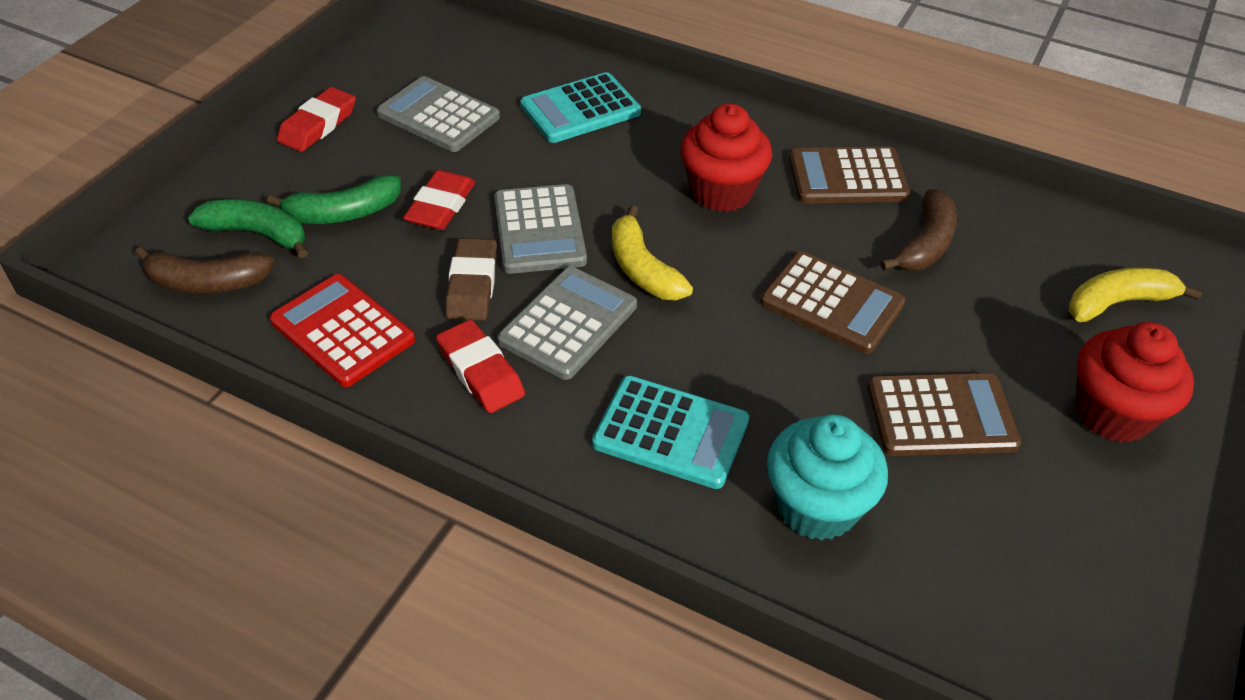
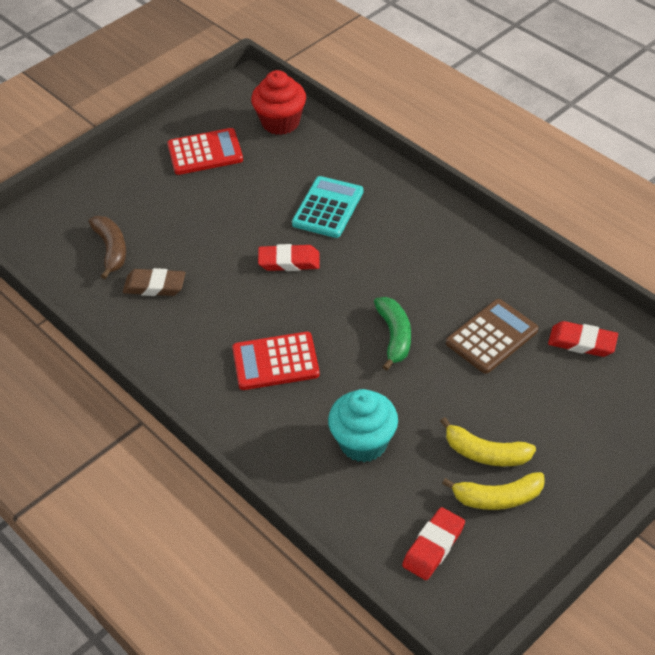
brown banana: [135,247,274,293] [880,189,957,271] = 2 -> [89,216,126,279] = 1
brown calculator: [760,251,906,354] [789,147,910,204] [867,373,1021,456] = 3 -> [446,299,538,374] = 1
green banana: [188,199,308,258] [267,175,401,224] = 2 -> [374,297,411,371] = 1
grey calculator: [377,76,500,152] [494,184,587,274] [498,267,637,380] = 3 -> none = 0
red calculator: [270,274,415,387] = 1 -> [167,128,243,175] [232,332,320,390] = 2
red cupcake: [680,103,772,212] [1075,322,1194,443] = 2 -> [251,70,306,135] = 1
turquoise calculator: [520,72,641,143] [592,376,749,489] = 2 -> [292,176,363,238] = 1

